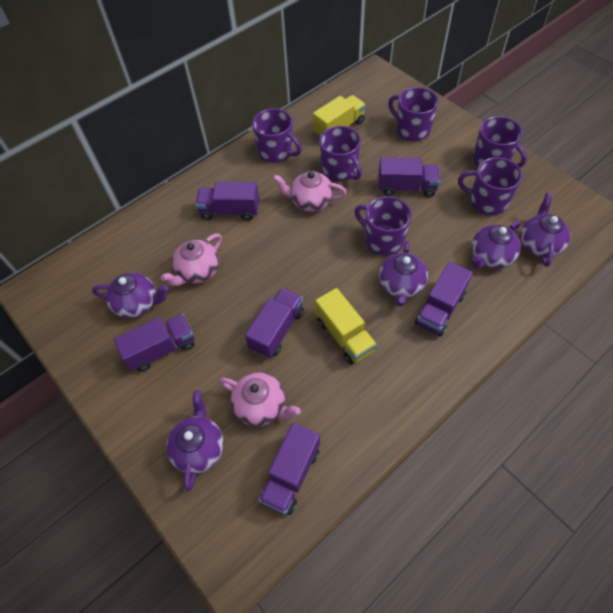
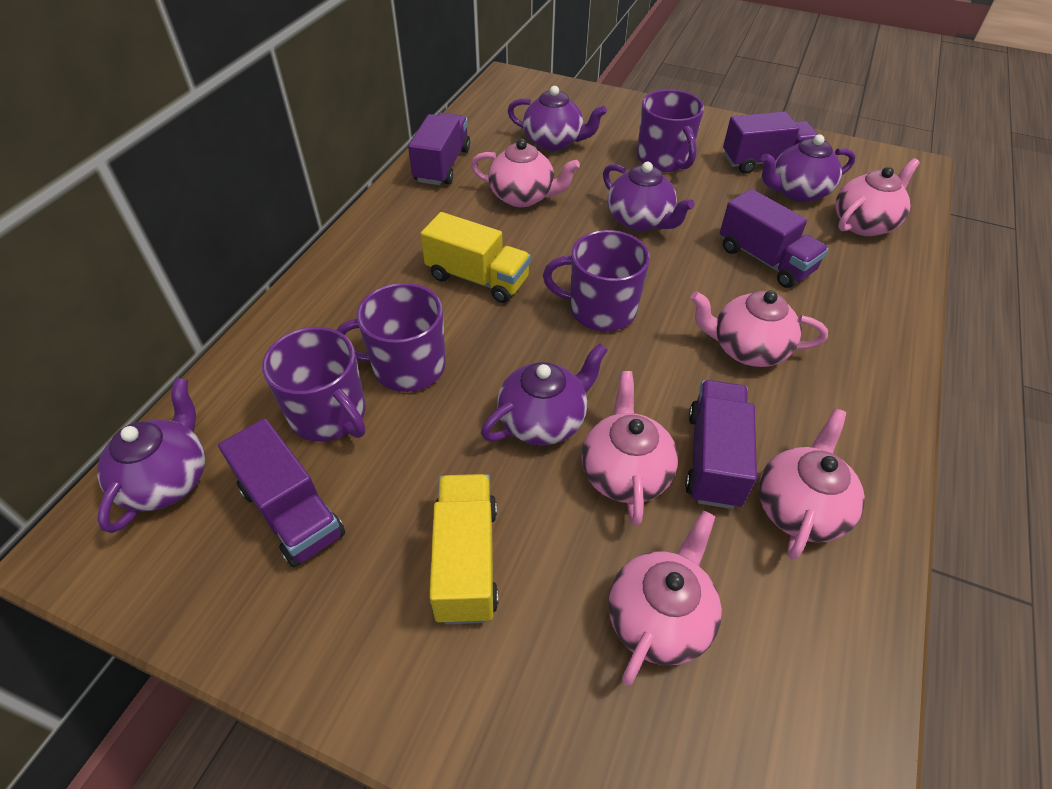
pink teapot: [161,233,222,286] [220,372,301,426] [273,171,347,212] = 3 -> [471,139,580,207] [581,371,678,526] [608,511,722,686] [690,291,828,367] [759,408,865,560] [835,158,920,236] = 6
purple mug: [252,108,302,163] [319,126,362,181] [355,196,412,255] [388,87,439,141] [458,157,522,215] [473,116,527,168] = 6 -> [262,327,366,442] [336,283,446,392] [543,230,650,331] [637,89,704,172] = 4
purple truck: [114,314,195,372] [196,182,259,221] [245,288,304,358] [259,423,320,515] [378,157,440,197] [415,261,473,337] = 6 -> [218,418,345,567] [408,113,470,185] [685,380,757,509] [720,189,829,288] [723,111,818,174] = 5

